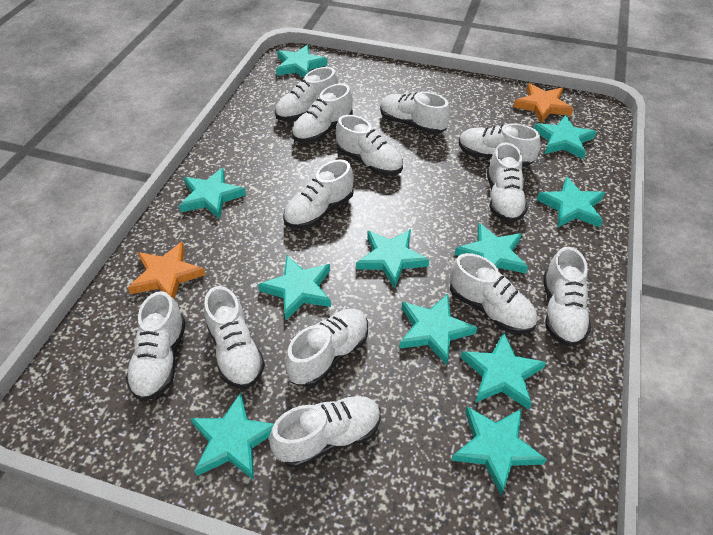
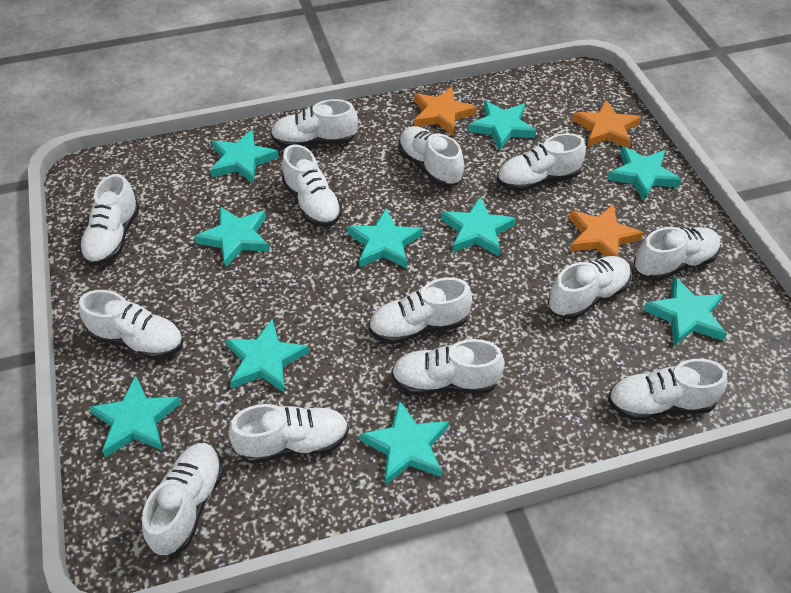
orange star: [128,241,206,300] [513,83,573,123] = 2 -> [414,86,477,135] [569,204,643,257] [572,100,641,149] = 3
turquoise star: [179,168,246,219] [190,392,274,480] [258,256,331,321] [276,45,328,78] [356,229,429,288] [399,294,477,365] [451,406,547,495] [455,223,528,273] [461,332,546,410] [534,115,597,159] [537,176,605,227] = 11 -> [89,375,181,458] [194,206,270,268] [210,130,279,184] [225,319,309,393] [347,209,423,268] [360,400,449,486] [441,197,516,256] [468,100,536,151] [607,146,681,201] [643,277,727,346] = 10

